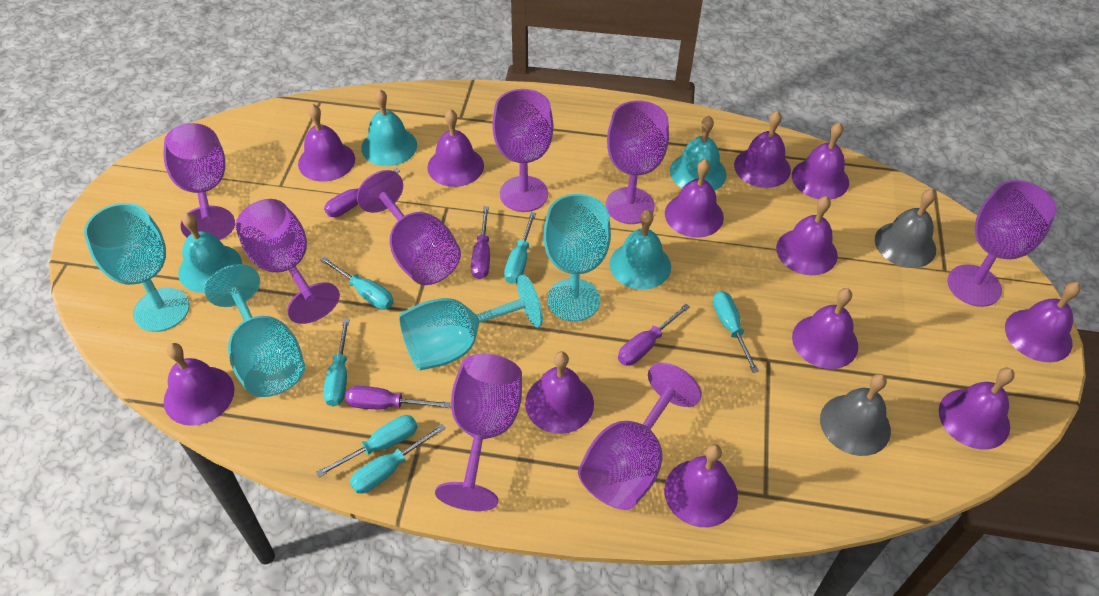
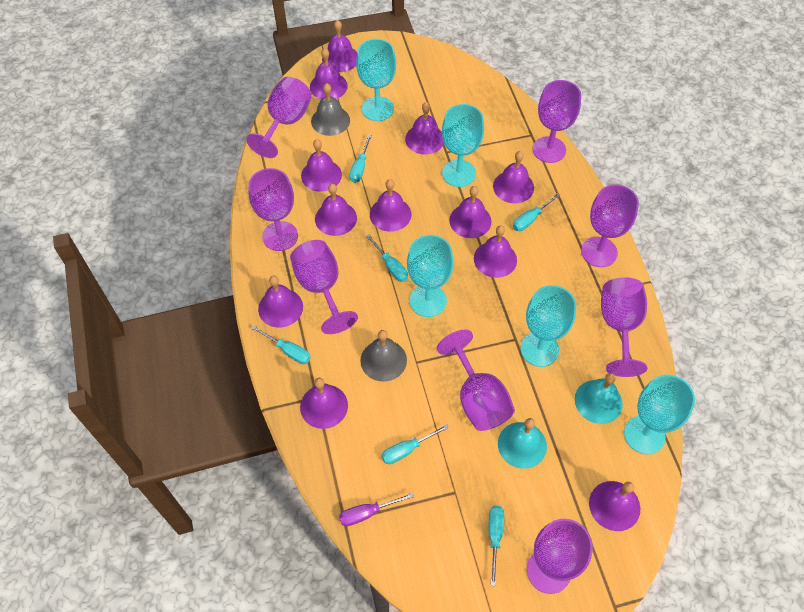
purple screwdriver: [324,168,400,217] [345,386,450,409] [471,206,490,279] [618,304,690,366] = 4 -> [339,493,414,526] = 1
turquoise bell: [178,213,242,293] [361,89,417,166] [610,210,671,290] [670,116,727,191] = 4 -> [498,418,547,469] [575,373,623,424] = 2
turquoise goblet: [84,203,189,332] [204,264,305,397] [399,274,543,371] [544,194,611,322] = 4 -> [356,39,396,121] [407,235,454,317] [442,104,484,187] [521,285,576,367] [624,374,695,454] = 5

